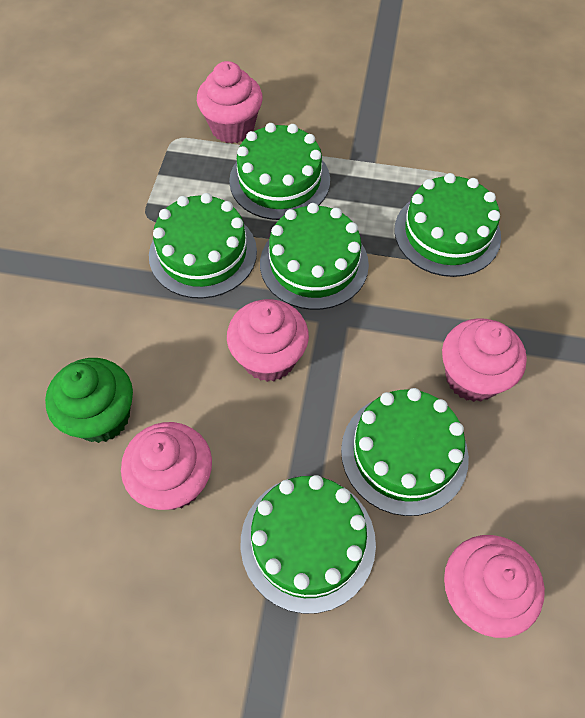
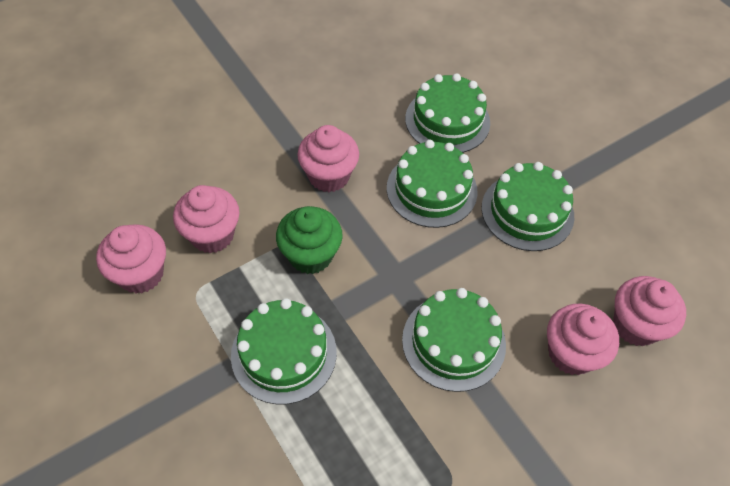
green cake: [149,193,257,299] [229,123,330,220] [241,475,376,614] [260,203,369,310] [341,388,469,516] [394,173,501,277] = 6 -> [231,298,337,405] [387,140,478,228] [402,288,506,392] [405,73,490,153] [481,162,574,251] = 5

